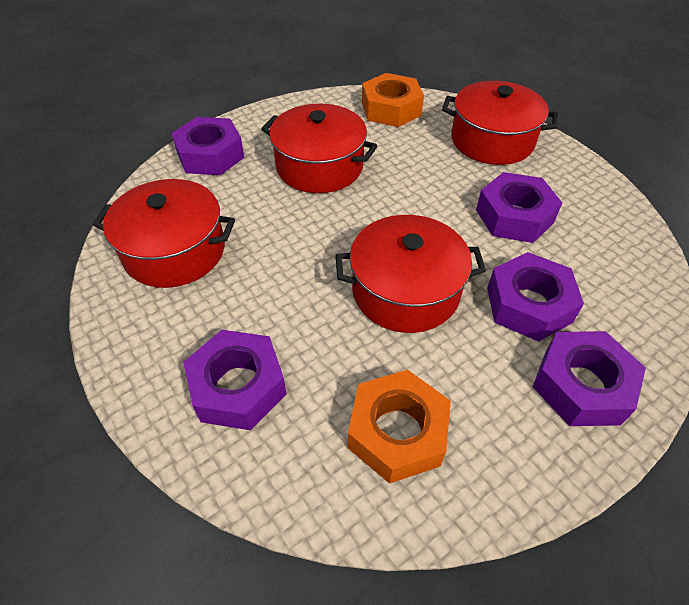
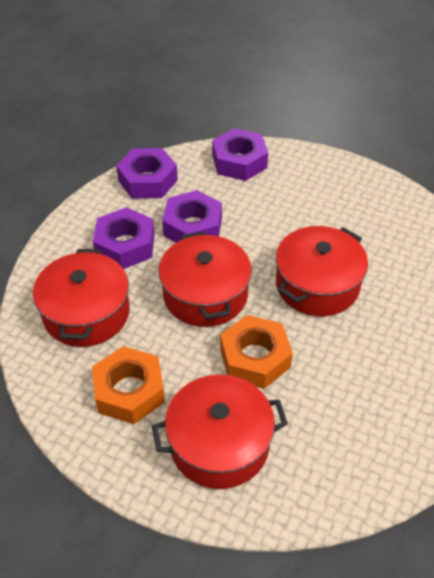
purple nut: [171,117,245,175] [183,330,287,430] [476,172,562,243] [487,252,584,342] [533,331,646,426] = 5 -> [93,207,155,269] [116,148,178,199] [162,190,222,243] [212,128,268,181] = 4

